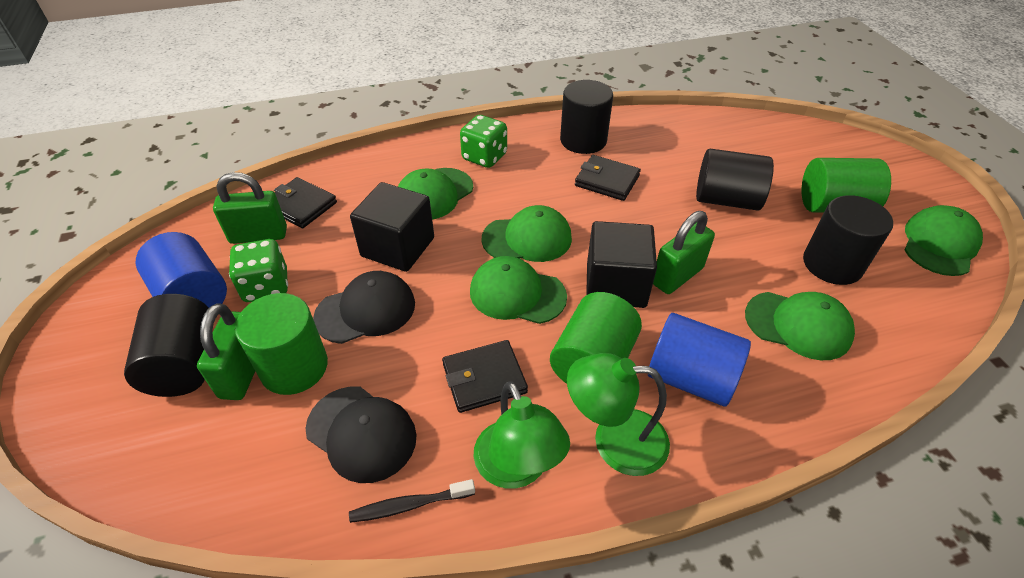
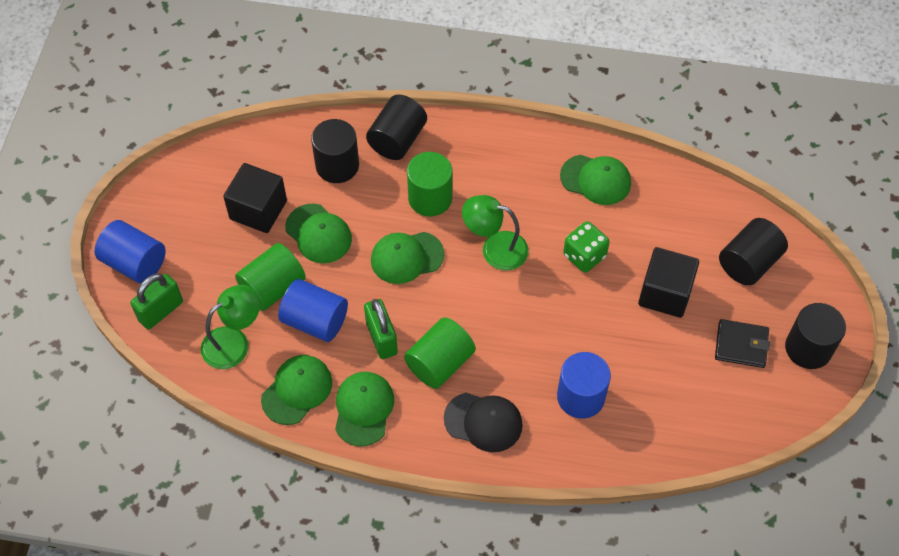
black cap: [306,387,417,483] [313,271,415,344] = 2 -> [444,393,523,452] = 1
black toothbrush: [349,479,475,523] = 1 -> none = 0
black wallet: [274,177,337,228] [442,340,528,413] [575,155,641,201] = 3 -> [715,319,770,368] = 1
blue cylinder: [136,232,227,307] [648,313,751,407] = 2 -> [94,220,166,284] [278,279,348,342] [557,352,611,419] = 3
green dice: [229,239,288,302] [460,115,507,168] = 2 -> [563,221,610,273] = 1
green padlock: [197,303,255,400] [213,172,287,244] [653,211,715,294] = 3 -> [130,274,183,330] [364,299,398,359] = 2

